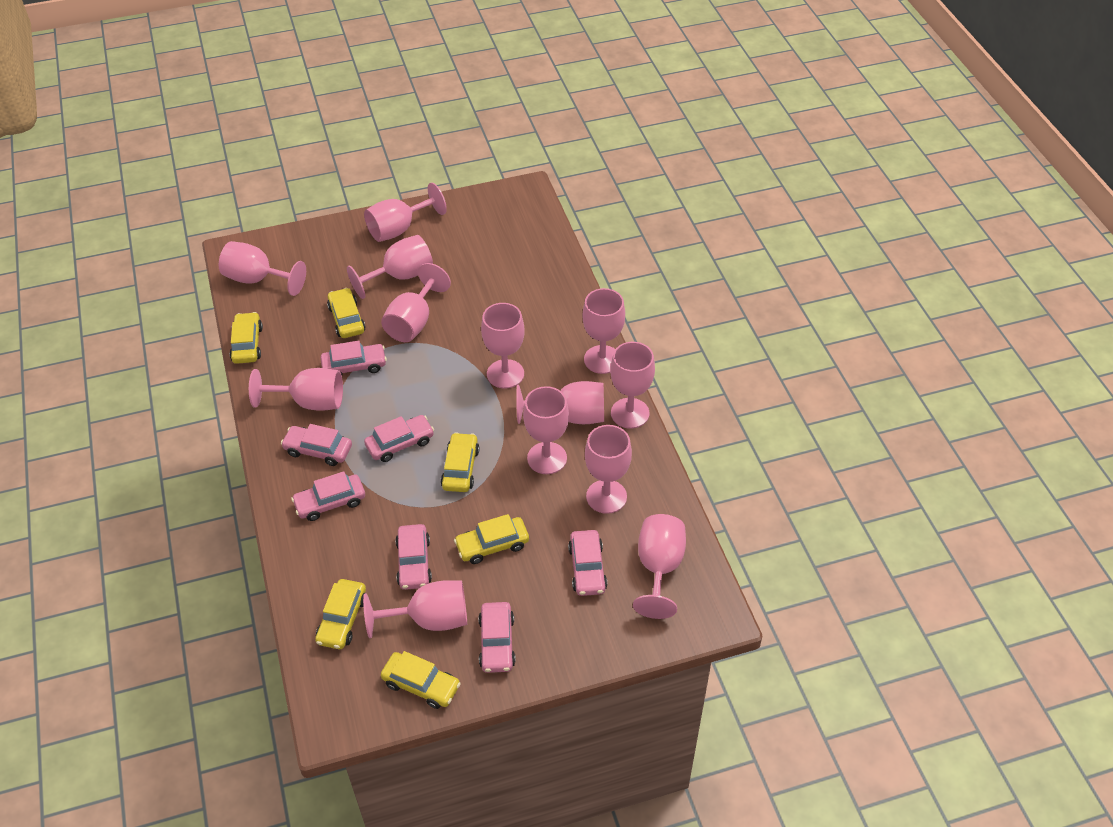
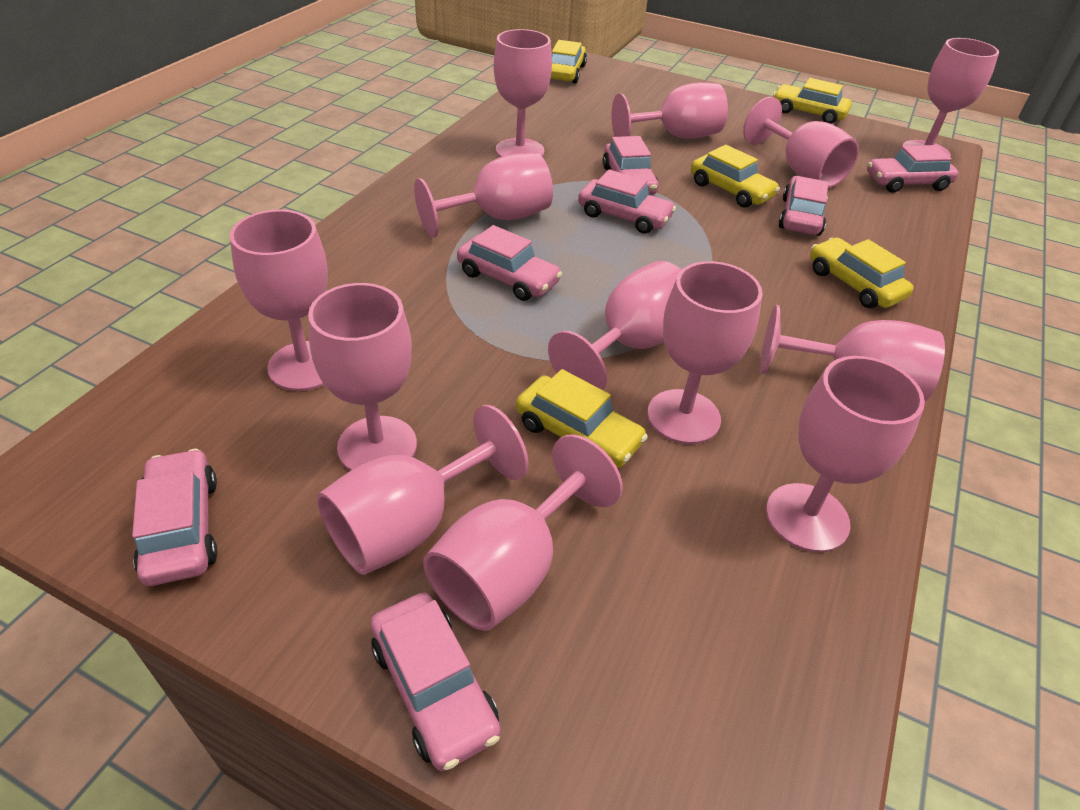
yellow car: [230,312,263,364] [315,579,366,649] [327,288,366,338] [381,651,461,709] [441,432,480,492] [454,514,529,564] = 6 -> [516,369,648,468] [550,40,587,83] [691,145,780,208] [773,78,852,124] [810,237,914,308] = 5

